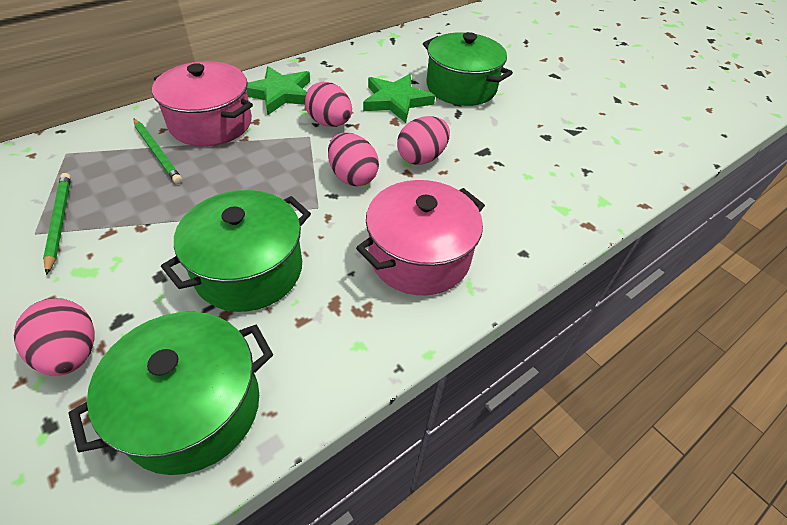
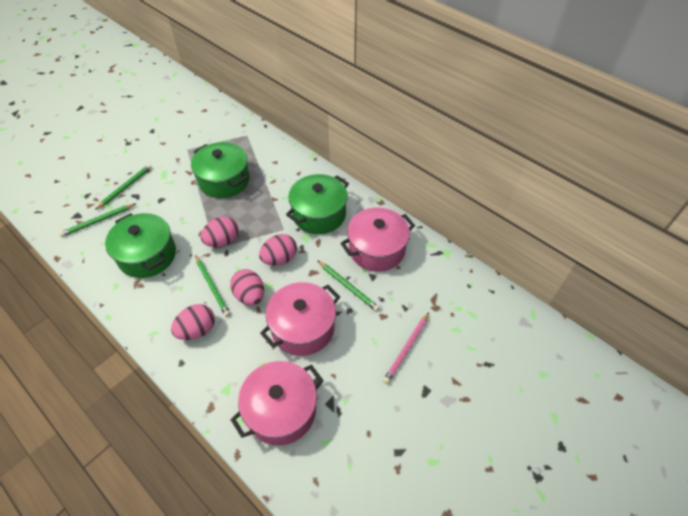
green pencil: [43,173,71,275] [133,118,182,184] = 2 -> [59,203,136,237] [95,164,152,210] [195,255,230,317] [317,260,379,311] = 4
green star: [246,66,310,115] [363,74,435,123] = 2 -> none = 0
pink pencil: none = 0 -> [383,313,429,384] = 1
pink pot: [152,61,253,146] [356,180,485,295] = 2 -> [231,361,324,445] [260,282,340,356] [340,208,415,272] = 3

